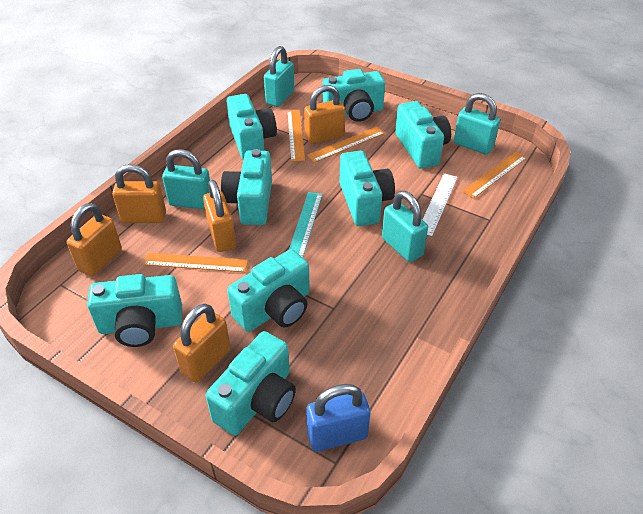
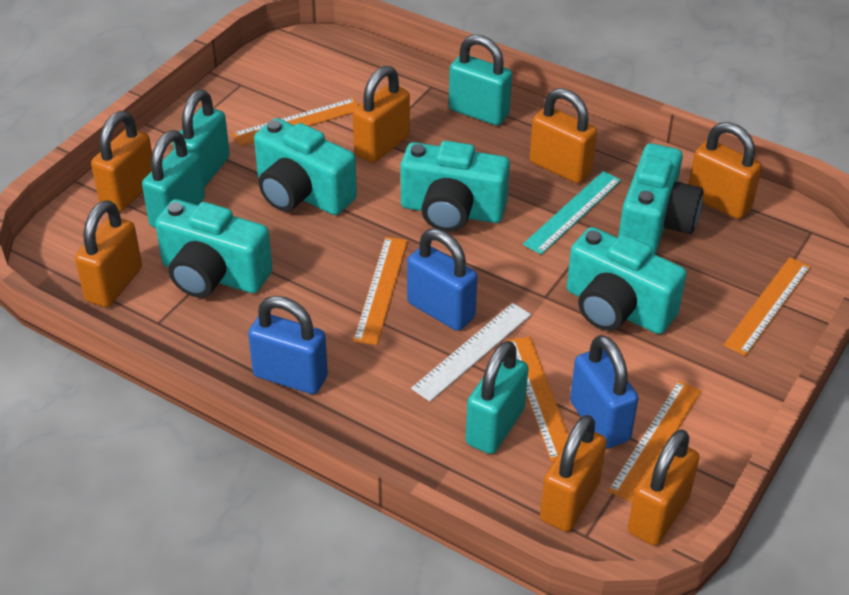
blue padlock: [306,384,370,452] = 1 -> [248,296,328,394] [407,229,477,331] [570,335,639,449] = 3
orange padlock: [67,203,122,276] [112,164,166,223] [173,304,231,382] [203,180,236,252] [304,85,345,144] = 5 -> [75,200,142,307] [91,111,152,212] [353,66,410,163] [530,88,597,183] [540,415,607,532] [628,429,700,546] [689,122,762,219] = 7
orange ruler: [143,253,248,272] [287,110,305,162] [307,127,385,163] [462,151,527,198] = 4 -> [232,98,359,146] [353,237,408,345] [507,336,569,462] [608,380,702,502] [723,257,811,356] = 5
turquoise camera: [87,274,182,347] [206,331,296,436] [221,149,272,225] [226,94,277,160] [227,249,310,332] [323,69,385,122] [339,151,395,226] [395,101,451,169] = 8 -> [155,199,272,298] [254,118,357,215] [401,141,510,232] [567,227,687,334] [618,143,703,254] = 5

